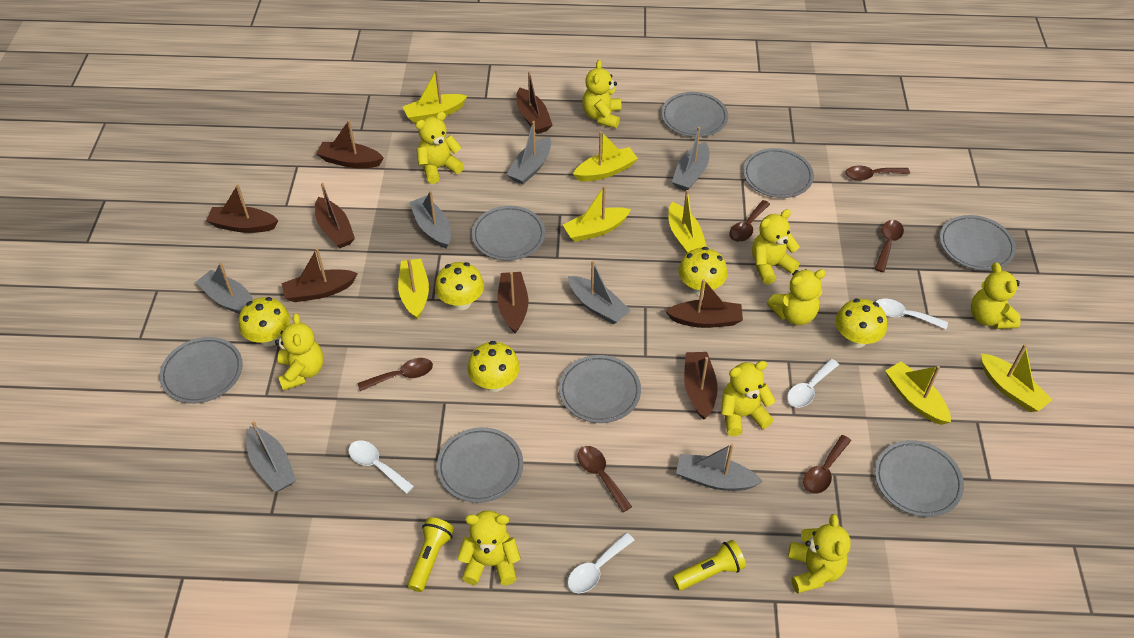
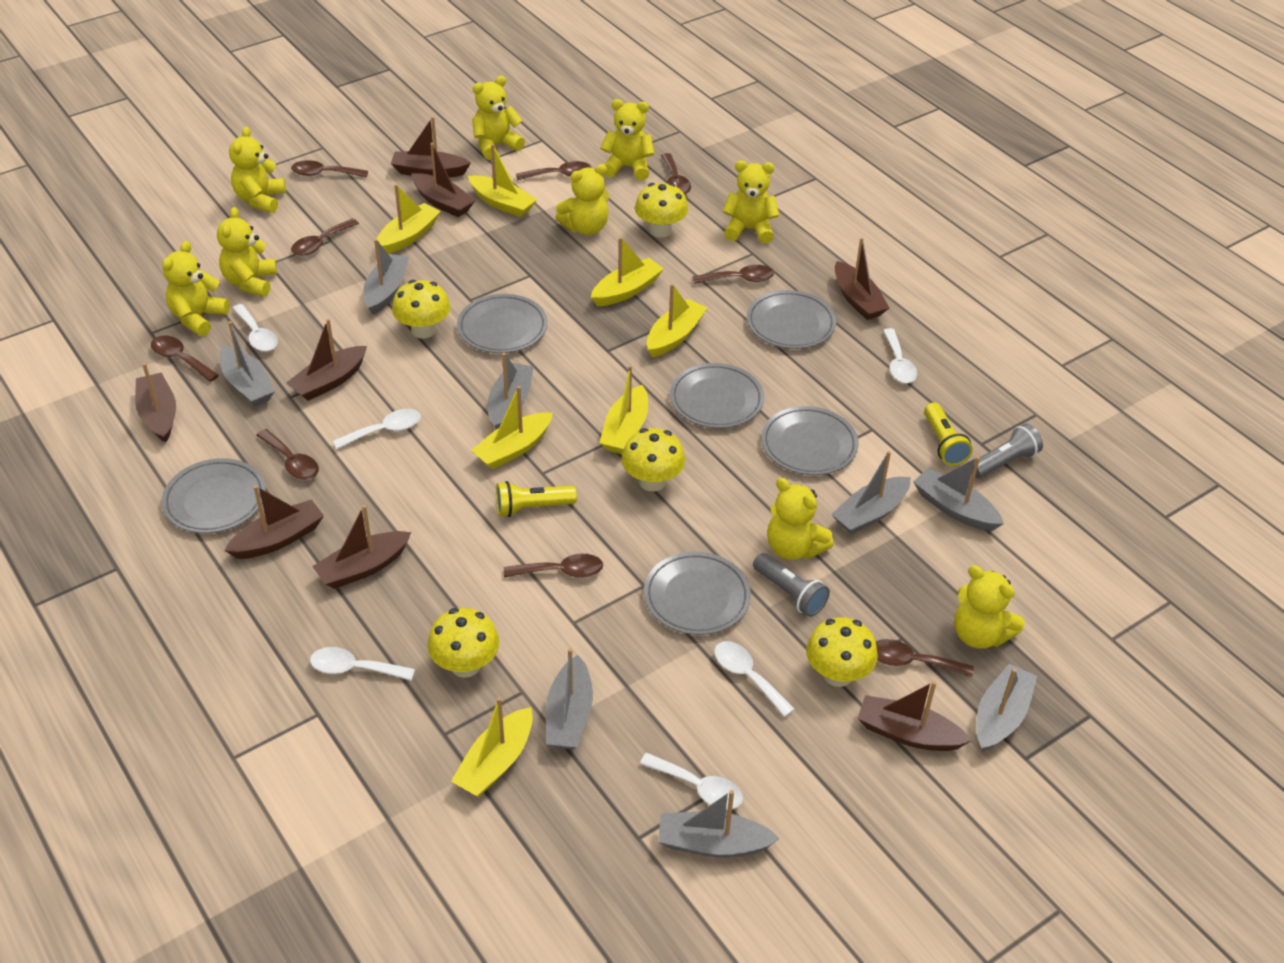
brown spoon: [357,358,433,391] [578,446,632,512] [729,200,770,242] [803,435,851,494] [845,166,910,181] [875,220,904,272] = 6 -> [151,335,219,382] [256,429,319,480] [291,160,368,177] [291,218,359,256] [504,554,603,578] [516,161,591,180] [661,153,691,195] [693,265,774,284] [876,639,974,677] = 9
grey boat: [196,262,253,314] [246,421,296,492] [409,191,451,249] [506,121,551,185] [568,261,631,324] [672,127,709,191] [676,443,763,491] = 7 -> [219,321,275,406] [363,239,409,315] [488,353,534,429] [546,648,593,749] [658,790,780,858] [831,451,911,535] [913,456,1004,531] [976,664,1037,752] = 8
grey flashlight: none = 0 -> [753,553,830,617] [972,424,1043,478] = 2
grey plate: [159,337,243,404] [437,427,523,503] [472,206,545,261] [559,355,641,423] [661,92,728,137] [743,148,814,198] [875,440,964,517] [940,215,1016,271] = 8 -> [162,458,266,533] [457,294,548,353] [644,552,751,635] [670,363,764,428] [747,290,836,349] [761,406,859,475] = 6
white spoon: [348,440,414,494] [567,533,634,593] [787,359,839,408] [876,299,948,329] = 4 -> [232,304,278,351] [310,647,415,681] [332,409,421,449] [640,753,743,810] [714,641,795,717] [883,328,917,383] = 6

